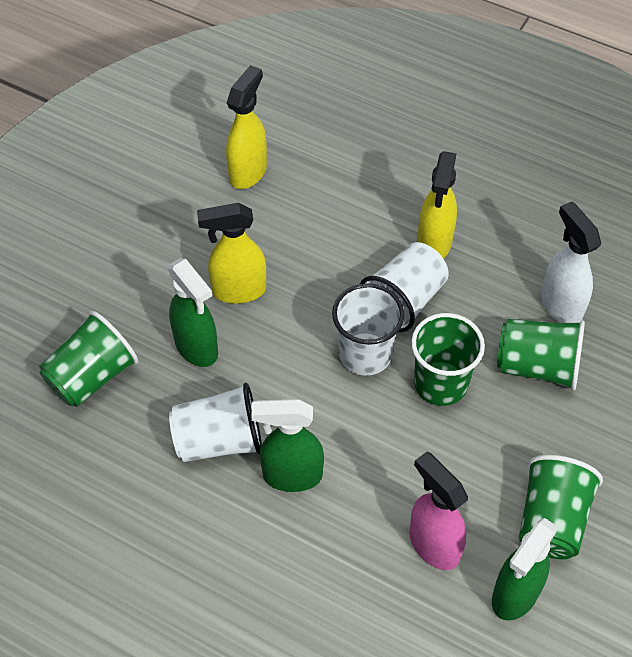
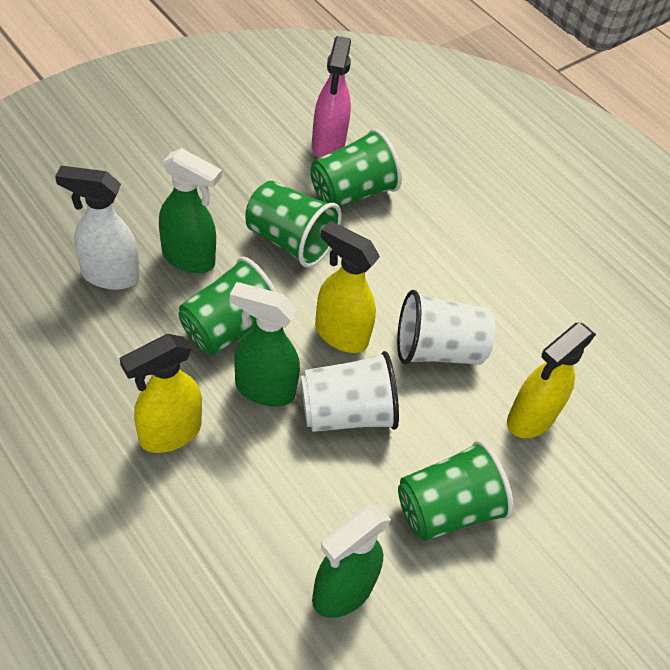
white cup: [169,383,262,462] [332,283,405,376] [360,242,449,332] = 3 -> [301,351,399,432] [397,290,495,365] = 2

